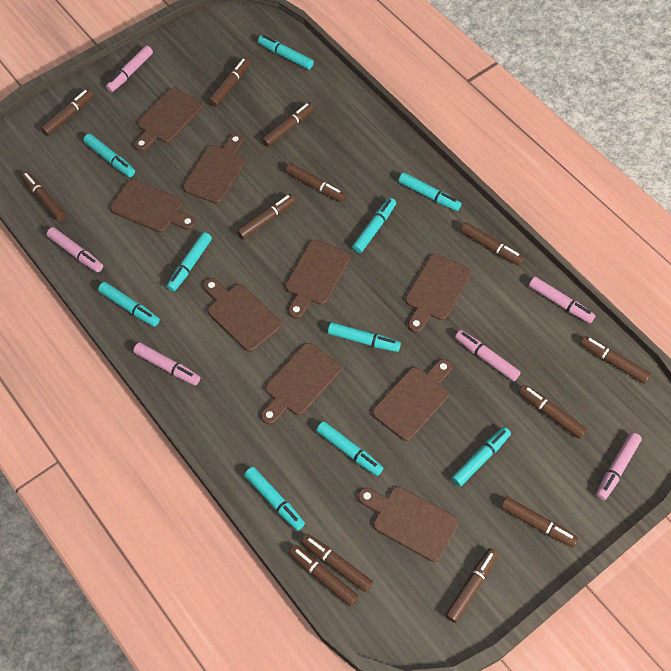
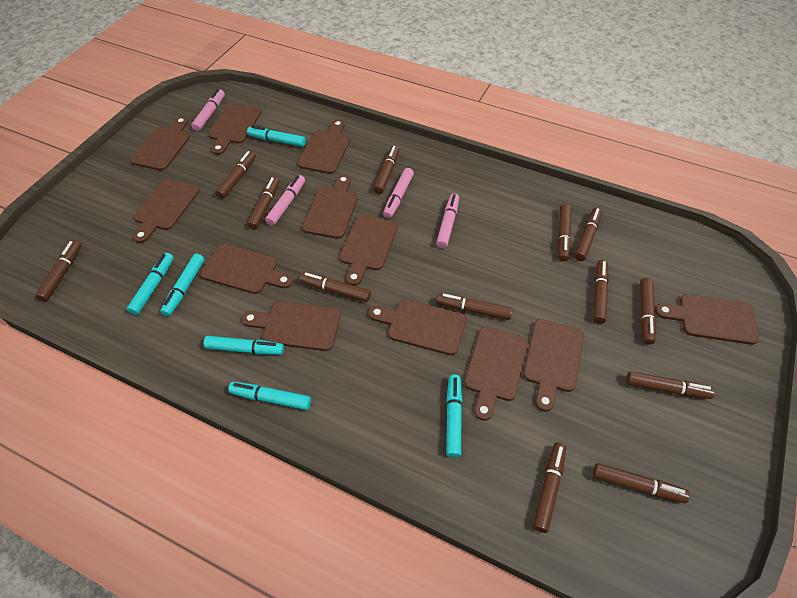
brown cutting board: [110,179,196,233] [134,88,203,152] [183,133,246,204] [203,278,282,352] [261,343,341,425] [285,240,351,319] [358,487,459,562] [372,359,452,441] [405,254,471,333] = 9 -> [130,116,190,171] [133,179,199,243] [200,244,293,294] [208,103,262,155] [242,301,341,351] [298,119,350,174] [302,175,358,239] [339,214,398,286] [368,299,466,355] [464,327,528,421] [523,319,584,412] [655,294,759,345] = 12
pink marker: [46,227,103,272] [106,45,153,92] [133,342,200,385] [455,330,521,381] [529,277,596,323] [596,432,642,500] = 6 -> [191,89,225,131] [265,175,305,226] [383,168,414,218] [436,193,459,248] = 4
turquoise marker: [83,134,135,177] [98,282,160,327] [167,232,212,291] [244,467,305,531] [258,35,314,70] [316,421,383,476] [328,322,401,352] [352,198,396,253] [398,172,462,211] [451,427,511,487] = 10 -> [127,253,174,315] [160,253,204,316] [204,336,284,355] [228,382,311,410] [247,126,306,147] [446,375,462,458] = 6

